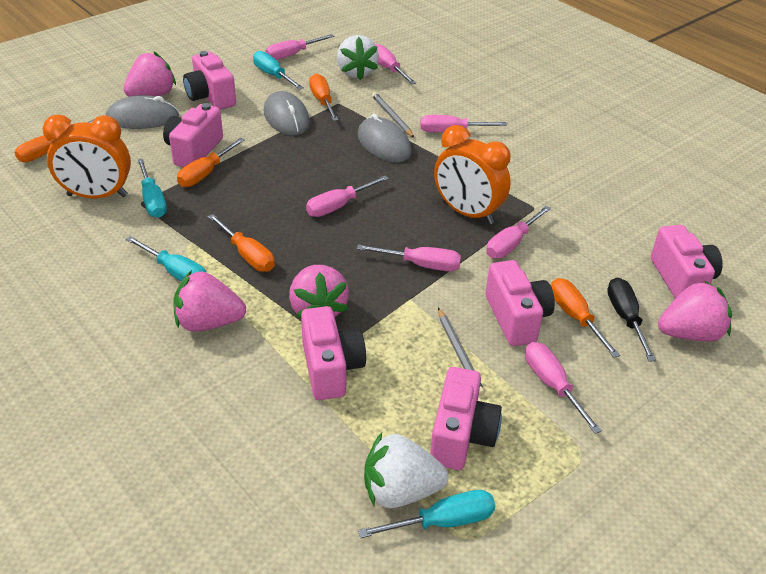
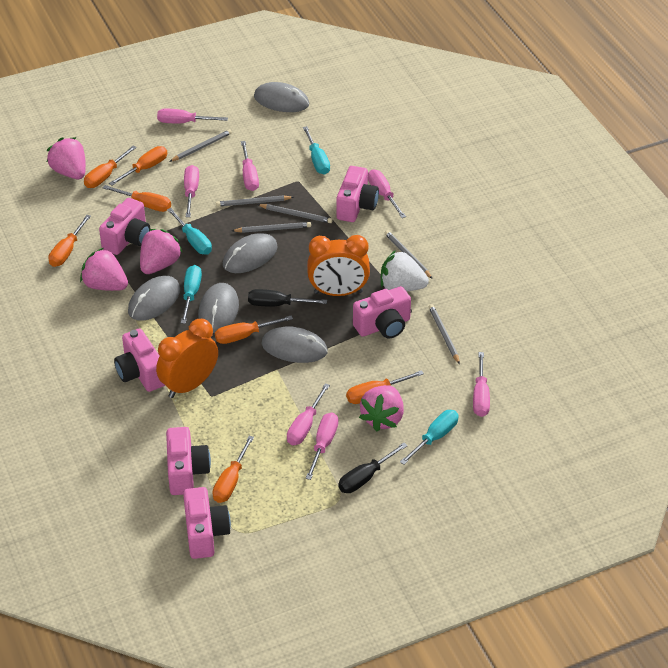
black screwdriver: [607,278,656,362] = 1 -> [248,289,327,306] [338,443,408,493] = 2
grey mouse: [106,95,179,129] [264,91,310,135] [358,114,411,162] = 3 -> [128,276,180,321] [198,283,239,333] [223,233,278,273] [254,82,309,112] [262,326,328,363] = 5
grey pencil: [372,92,414,138] [438,308,485,396] = 2 -> [169,129,232,162] [216,195,294,207] [232,222,311,233] [257,204,333,223] [385,230,432,279] [429,304,460,364] = 6
orange screwdriver: [15,119,94,162] [177,138,245,187] [208,214,275,272] [309,74,338,121] [551,278,620,358] = 5 -> [48,215,91,267] [84,145,137,188] [103,185,171,212] [109,146,167,186] [212,436,254,503] [215,316,293,344] [346,370,424,404] = 7
white strawberry: [337,35,379,80] [364,432,449,508] = 2 -> [381,250,429,291] = 1

